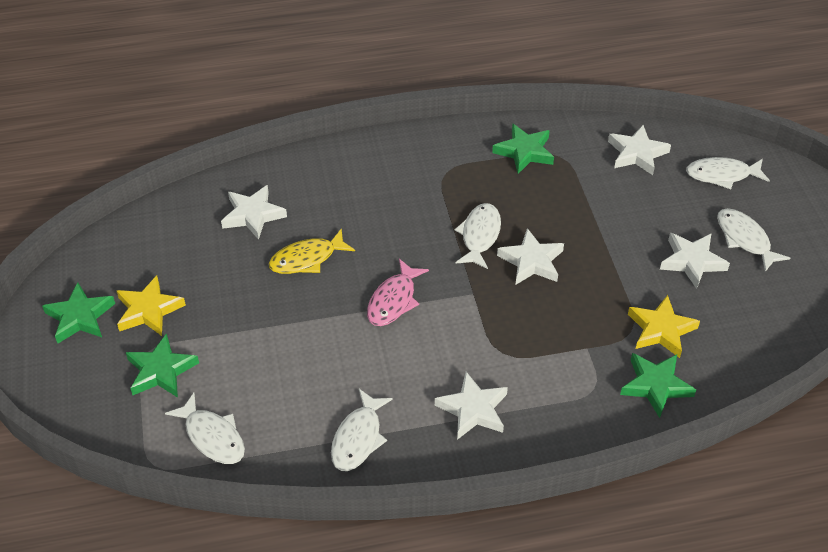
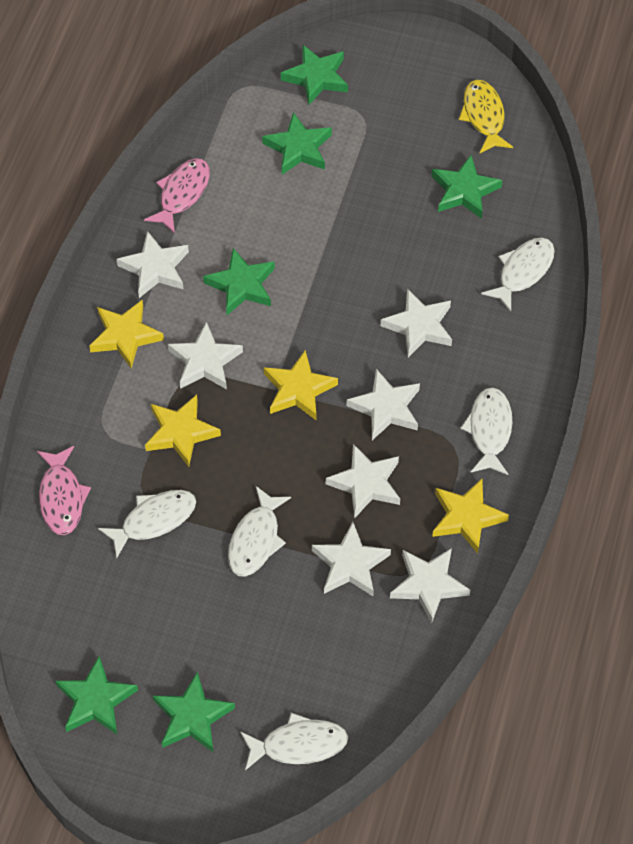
green star: [42,282,115,343] [126,333,199,398] [492,123,554,174] [620,353,696,418] = 4 -> [55,656,138,734] [153,672,235,753] [203,248,275,315] [262,112,332,175] [281,44,348,105] [431,155,502,219] = 6
pink fish: [367,259,429,326] = 1 -> [37,446,91,535] [144,158,210,234] = 2
white star: [221,185,287,240] [435,372,508,440] [497,228,564,284] [608,125,671,175] [660,233,730,289] = 5 -> [117,231,189,298] [168,322,243,389] [312,522,391,596] [326,444,400,519] [347,369,420,440] [381,289,452,357] [390,548,470,623] = 7
yellow star: [117,276,186,336] [628,295,700,358] = 2 -> [89,300,164,369] [145,395,221,467] [264,350,338,420] [432,479,509,554] = 4

